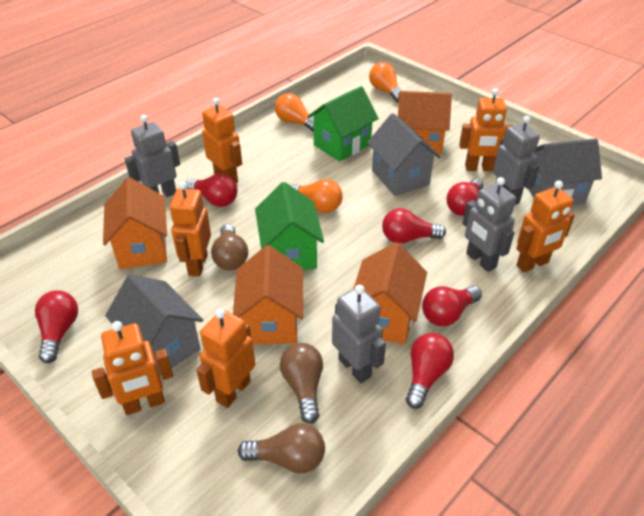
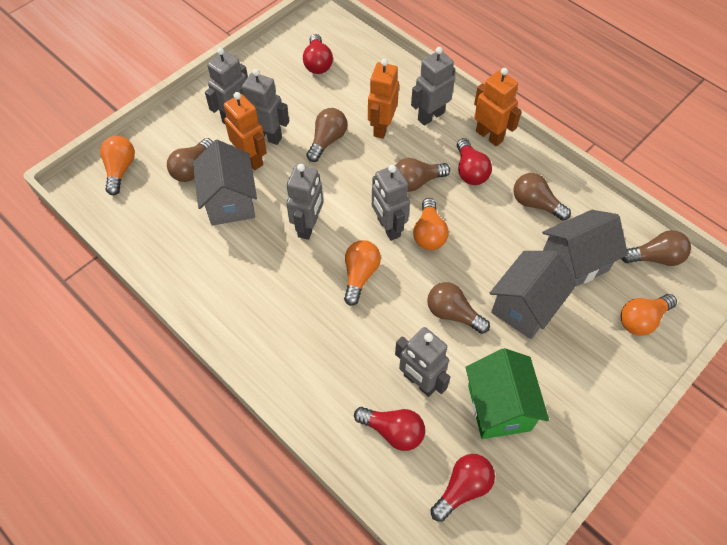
brown light bulb: [211,224,248,270] [238,423,325,474] [280,343,323,424] = 3 -> [167,138,213,182] [306,108,347,162] [396,158,450,192] [427,282,490,334] [513,173,571,221] [621,230,691,266] = 6
green house: [255,182,324,270] [308,86,379,162] = 2 -> [466,348,549,439] = 1
grey robot: [125,115,180,197] [332,285,386,383] [462,177,516,272] [493,116,540,205] = 4 -> [205,48,248,125] [239,69,289,145] [286,164,323,240] [372,165,410,241] [395,327,450,397] [411,47,455,126] = 6
orange house: [103,177,167,269] [233,245,303,344] [353,242,427,344] [397,91,452,154] = 4 -> none = 0
orange light bulb: [275,93,314,132] [290,179,343,213] [369,62,401,103] = 3 -> [100,136,135,195] [344,240,381,306] [413,198,449,250] [620,294,677,336] = 4
orange robot: [92,321,173,415] [170,181,211,276] [197,309,255,408] [202,98,242,183] [459,88,514,171] [516,180,575,272] = 6 -> [224,92,267,170] [368,59,399,139] [474,68,522,146] = 3
red light bulb: [35,290,78,363] [186,173,237,207] [382,208,446,244] [406,333,454,409] [422,286,482,326] [446,179,483,216] = 6 -> [303,34,333,74] [354,407,425,451] [430,454,495,522] [457,138,492,185] = 4

